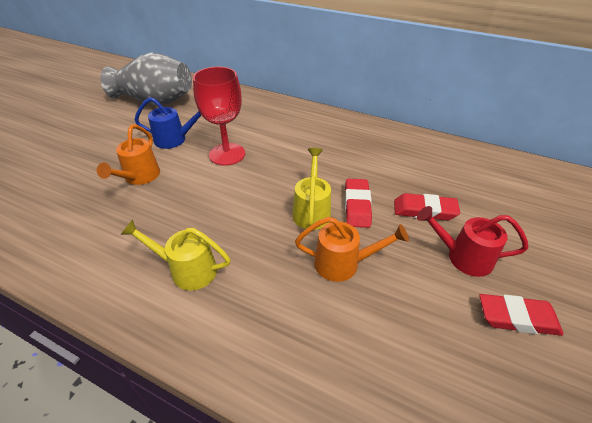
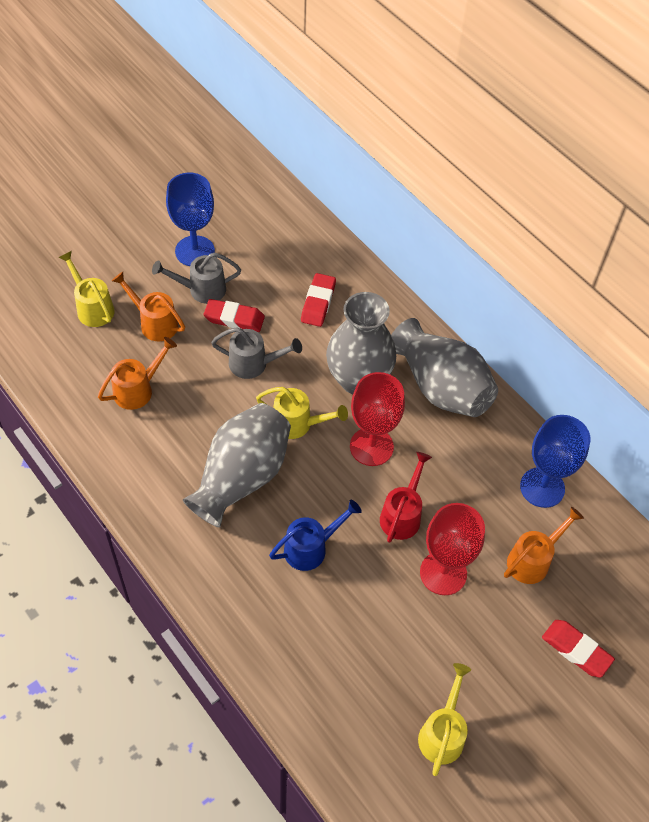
blue goblet: none = 0 -> [166,173,215,266] [520,415,591,508] = 2
grey vase: [100,53,192,105] = 1 -> [183,403,291,527] [326,292,396,394] [391,318,498,417] = 3
grey watering can: none = 0 -> [152,253,241,304] [211,327,302,379] = 2
orange watering can: [97,124,160,185] [295,217,409,282] = 2 -> [98,337,177,410] [112,272,185,341] [504,507,584,584] = 3
red goblet: [193,67,245,166] = 1 -> [350,372,405,466] [420,503,485,595] = 2
yellow watering can: [120,219,231,291] [293,148,331,230] = 2 -> [59,251,115,327] [256,387,348,439] [418,663,471,776] = 3

